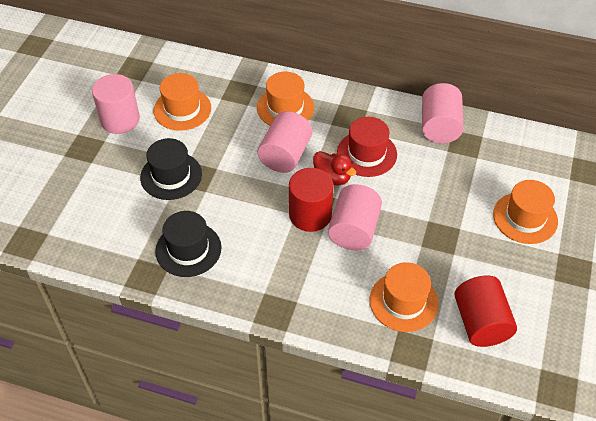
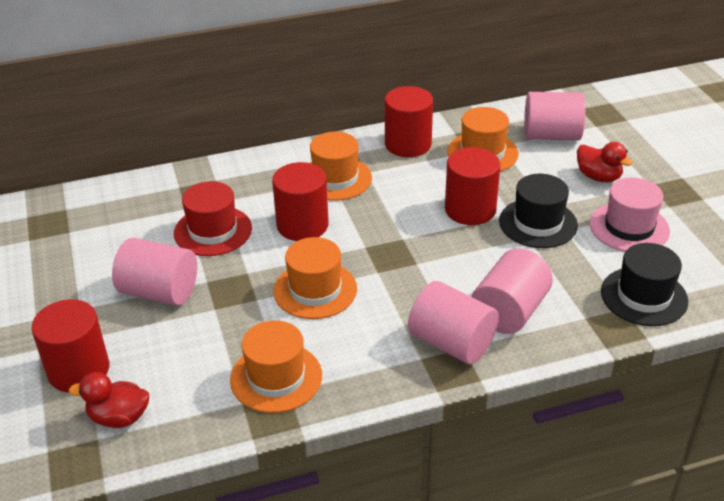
pink hat: none = 0 -> [590,177,670,252] = 1
red cylinder: [289,168,333,232] [454,276,517,347] = 2 -> [31,299,109,392] [272,162,329,241] [385,86,433,157] [445,147,500,225] = 4
red duck: [313,151,356,185] = 1 -> [69,372,149,428] [577,142,633,182] = 2

